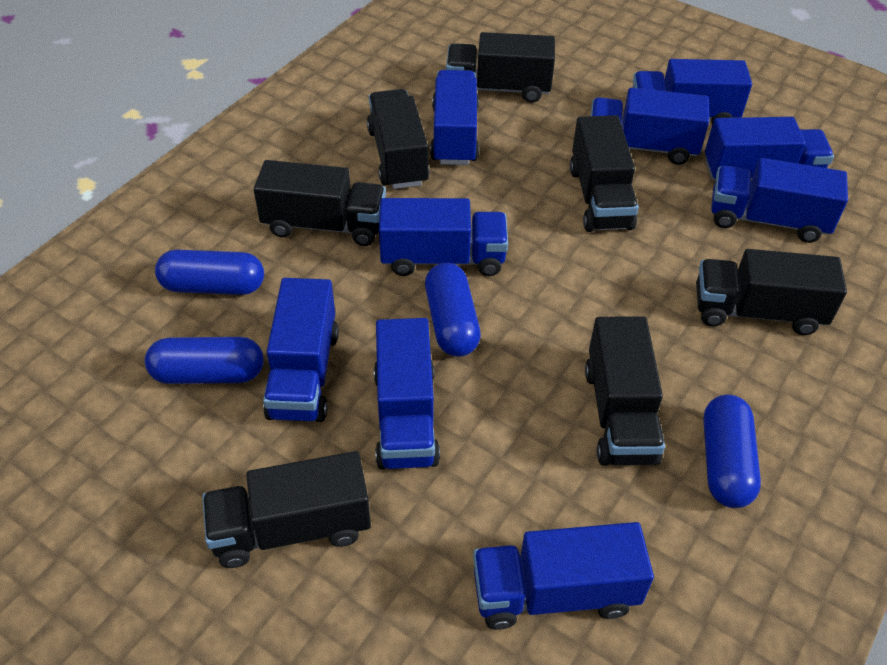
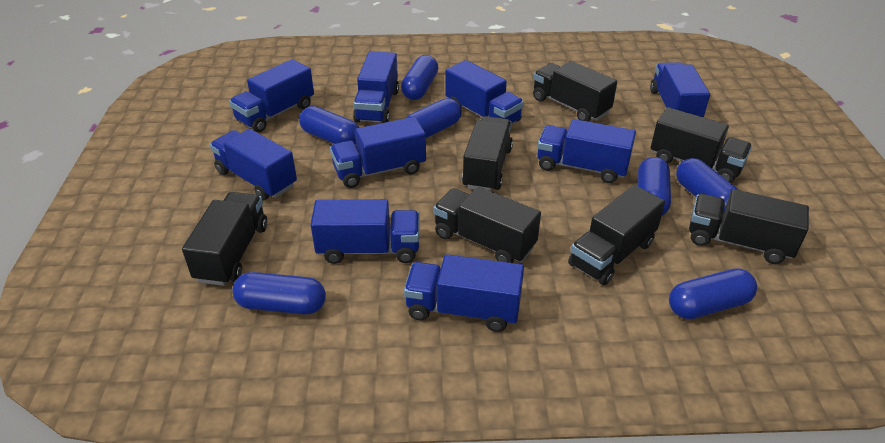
blue capsule: [145,337,264,384] [155,250,264,295] [425,263,481,357] [703,394,761,508] = 4 -> [232,272,326,315] [299,106,359,145] [401,55,438,100] [406,98,462,138] [638,157,671,216] [669,268,757,319] [676,158,738,213] = 7

